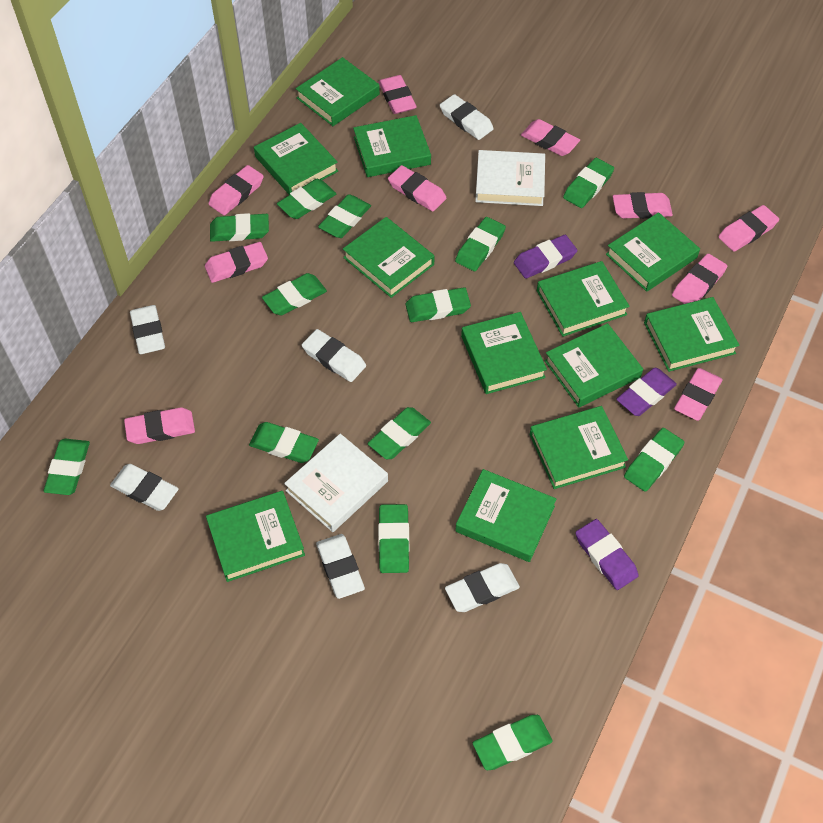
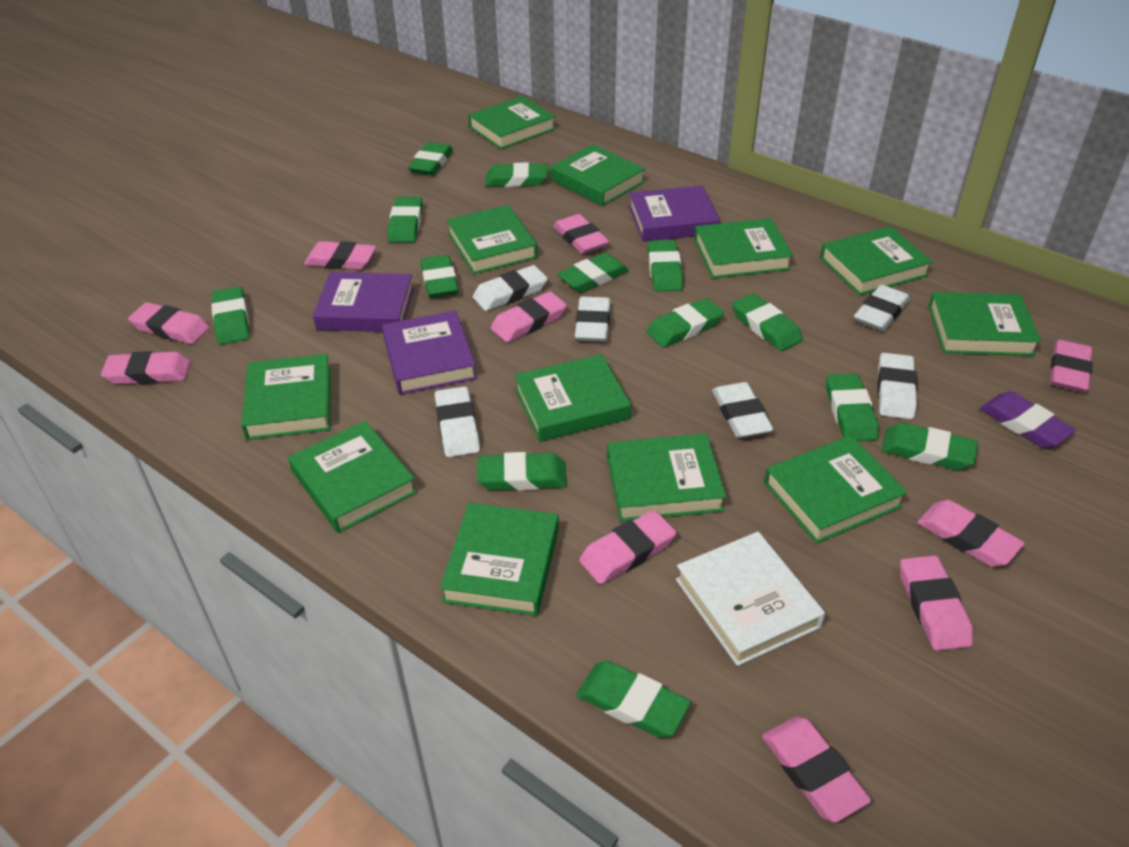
purple book: none = 0 -> [313,272,414,332] [382,311,477,395] [629,186,720,242] = 3
purple eraser: [514,235,578,279] [576,519,639,590] [616,368,677,416] = 3 -> [980,391,1076,448] = 1
white book: [284,434,388,532] [475,150,545,206] = 2 -> [676,532,825,666] = 1

